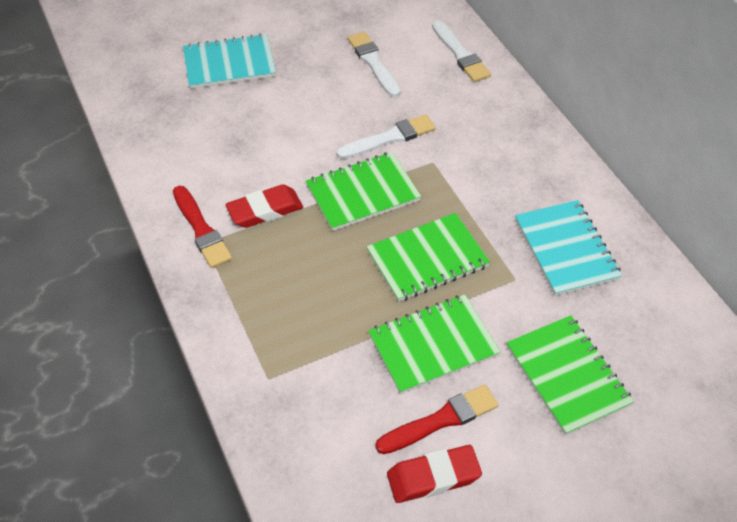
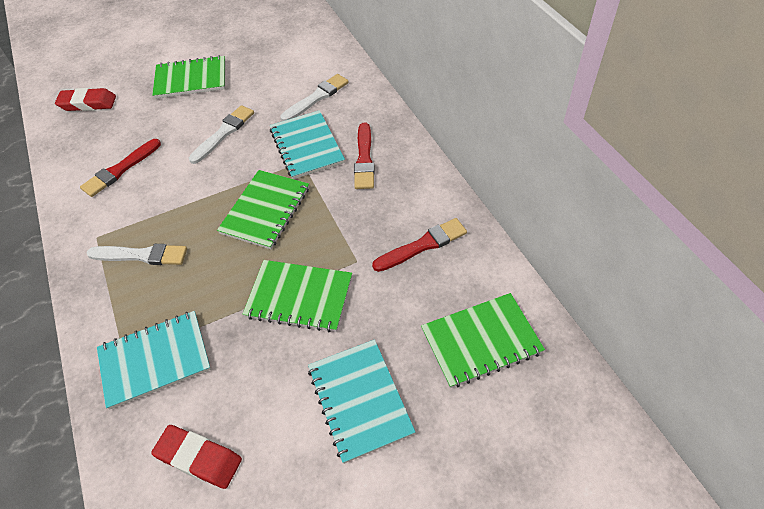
red brush: [173,186,232,268] [375,385,498,454] = 2 -> [80,139,161,197] [354,123,375,189] [372,218,467,272] = 3
turquoise notebook: [183,34,276,89] [515,200,622,296] = 2 -> [97,311,211,410] [270,110,345,179] [308,339,415,464] = 3

